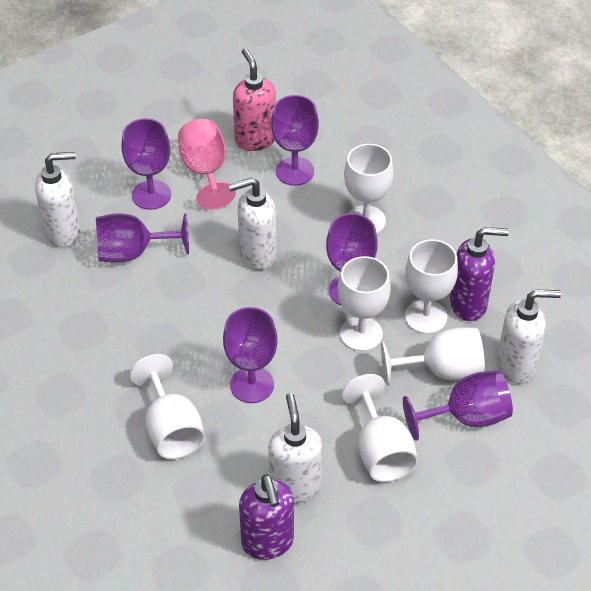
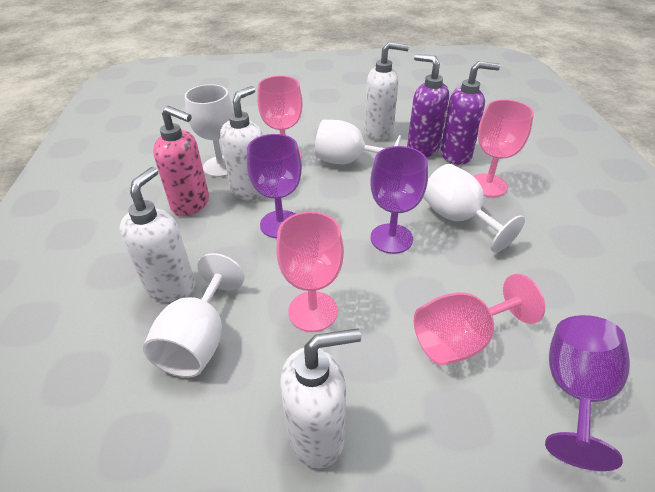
pink goblet: [178,119,236,209] = 1 -> [257,76,303,158] [276,212,344,332] [414,274,545,365] [473,100,534,197] = 4
purple goblet: [96,213,189,263] [122,118,171,210] [223,307,278,403] [271,95,319,186] [326,213,378,306] [403,370,513,441] = 6 -> [247,134,302,238] [370,146,428,254] [545,315,630,471] = 3
white goblet: [130,354,205,459] [338,256,391,351] [342,374,418,482] [344,144,394,233] [381,328,485,385] [405,239,458,334] = 6 -> [143,253,245,378] [185,84,234,177] [315,120,401,164] [423,164,525,253] = 4

